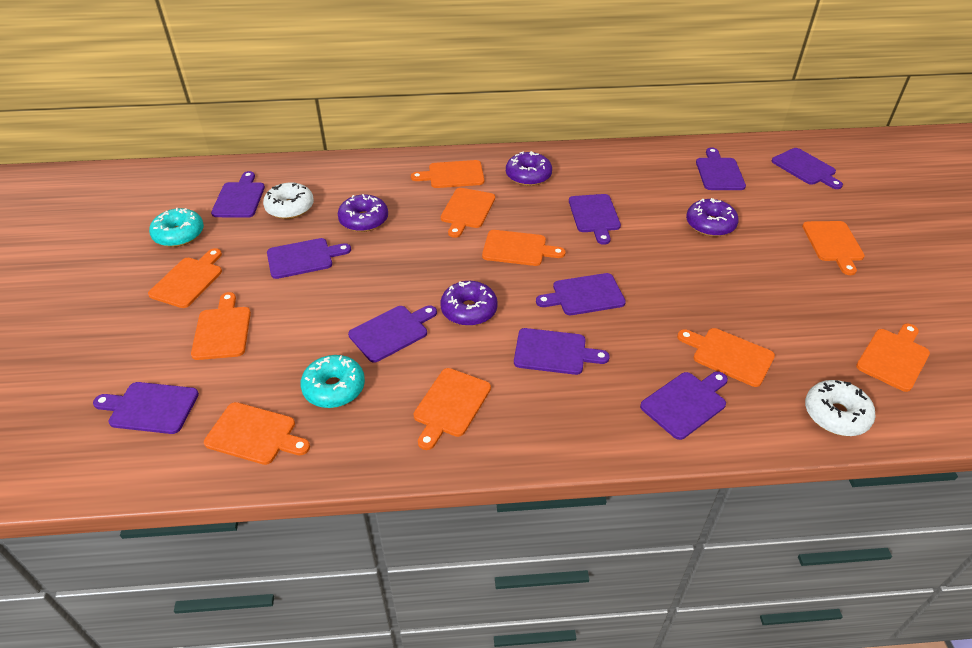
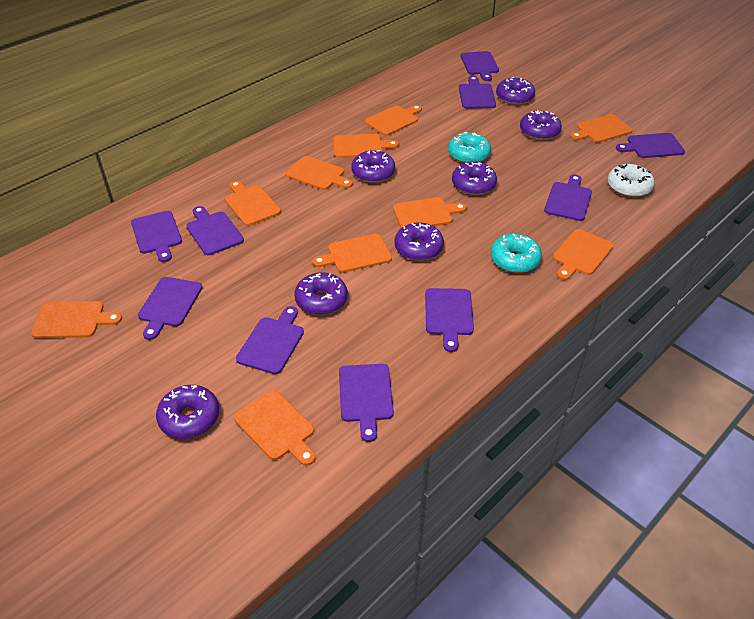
purple donut: [338,194,388,232] [440,281,498,326] [506,151,552,186] [686,198,739,237] = 4 -> [156,385,219,439] [294,272,348,315] [351,150,395,183] [394,222,444,261] [452,162,497,195] [496,77,535,105] [520,110,562,140] = 7
white donut: [263,182,314,219] [805,380,875,436] = 2 -> [608,164,655,197] = 1

